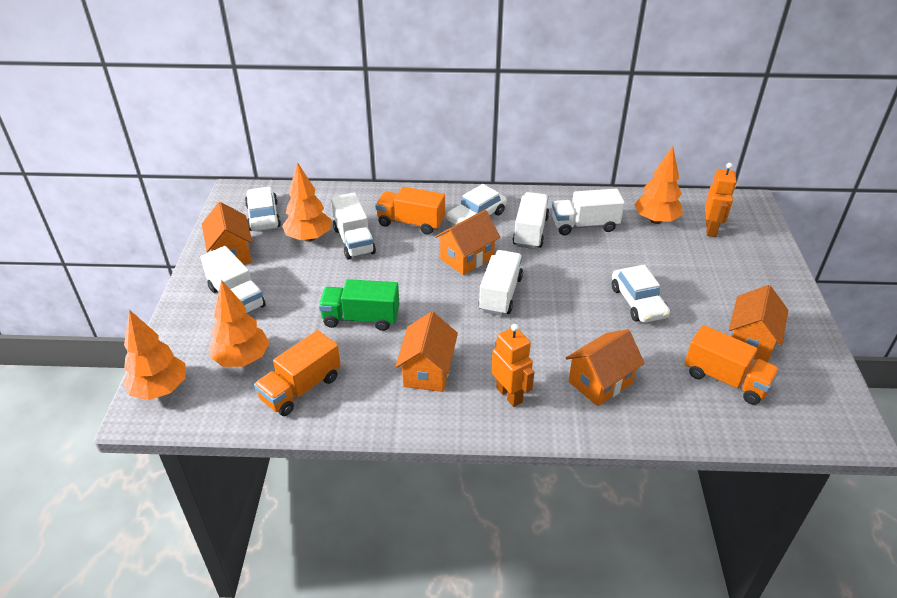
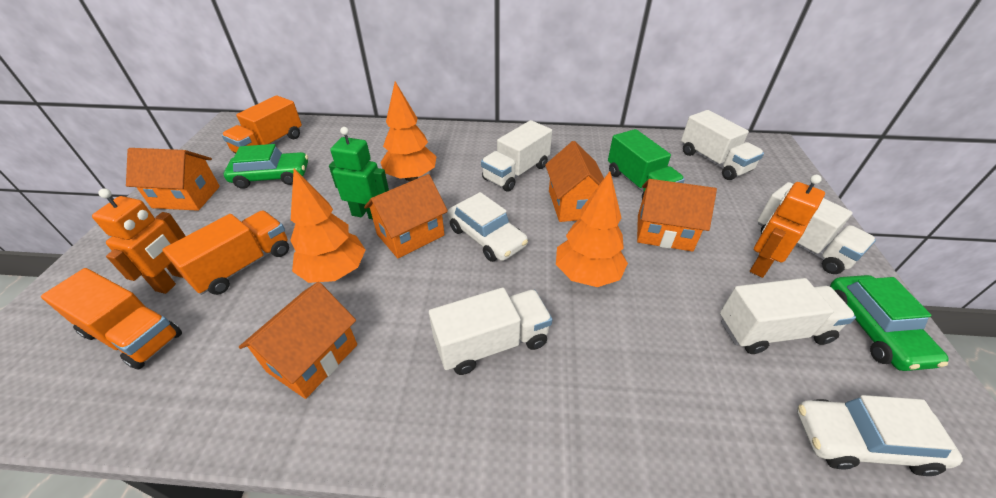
green car: none = 0 -> [224,144,308,189] [830,275,949,371] = 2
green robot: none = 0 -> [329,127,389,219] = 1
orange tree: [122,310,185,400] [210,280,269,367] [282,162,331,242] [634,146,682,224] = 4 -> [290,168,366,283] [380,81,437,181] [556,171,628,287] = 3
white car: [245,187,281,231] [446,184,507,225] [612,265,670,323] = 3 -> [447,192,528,262] [797,395,963,476] = 2

